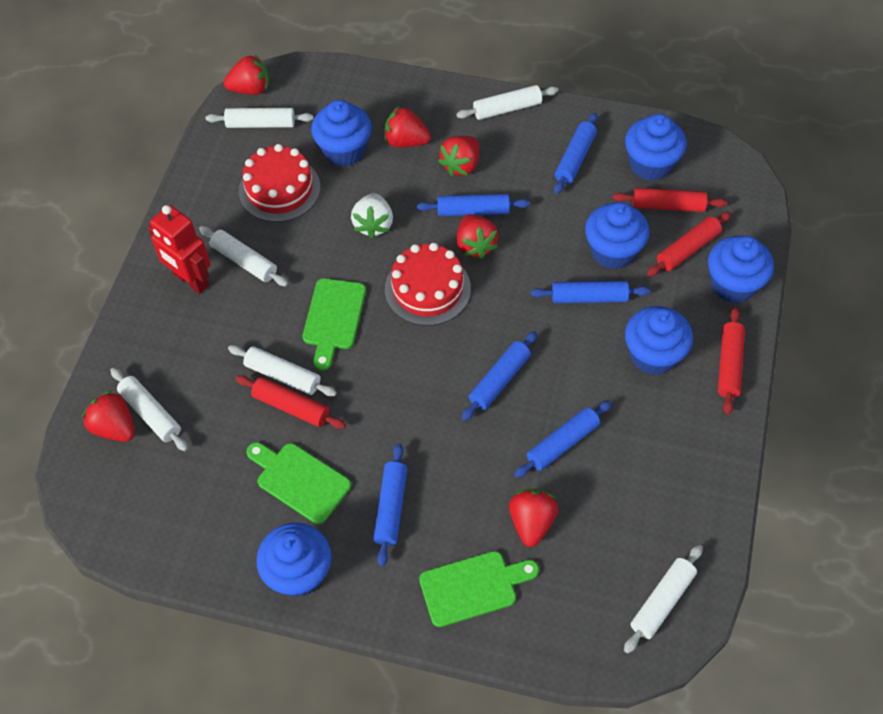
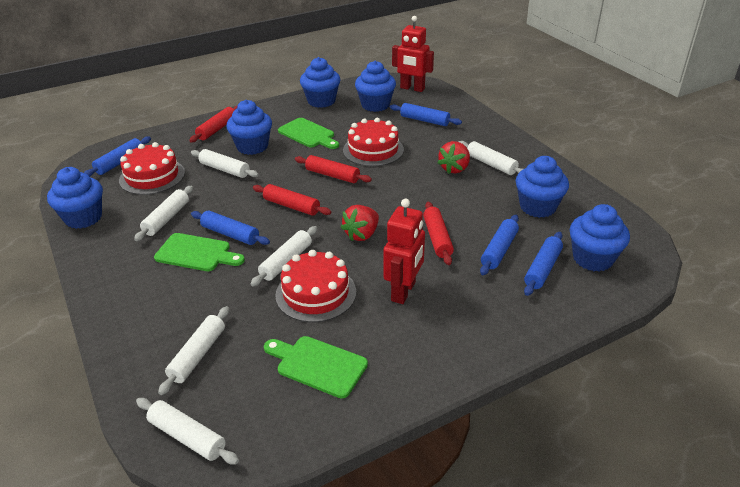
blue rolling pin: [373,443,407,566] [417,194,530,216] [462,331,537,421] [514,401,612,478] [531,281,650,303] [554,113,598,194] = 6 -> [84,137,151,177] [191,210,270,245] [390,103,462,126] [480,215,519,275] [524,232,563,296] = 5
red cake: [239,144,320,222] [385,243,471,326] = 2 -> [119,142,185,195] [275,250,356,322] [343,118,404,167] = 3
red robot: [148,205,210,294] = 1 -> [383,199,425,304] [392,16,434,92] = 2
red strawberry: [82,390,135,442] [224,55,269,95] [384,106,431,147] [438,136,479,176] [456,214,498,259] [509,489,558,547] = 6 -> [341,205,379,241] [438,141,470,174] = 2
white strawberry: [351,193,393,239] = 1 -> none = 0

